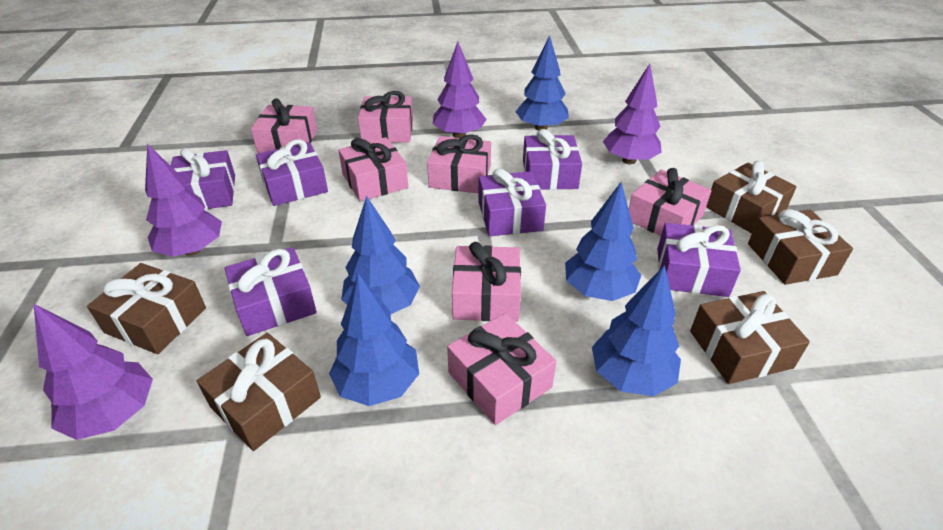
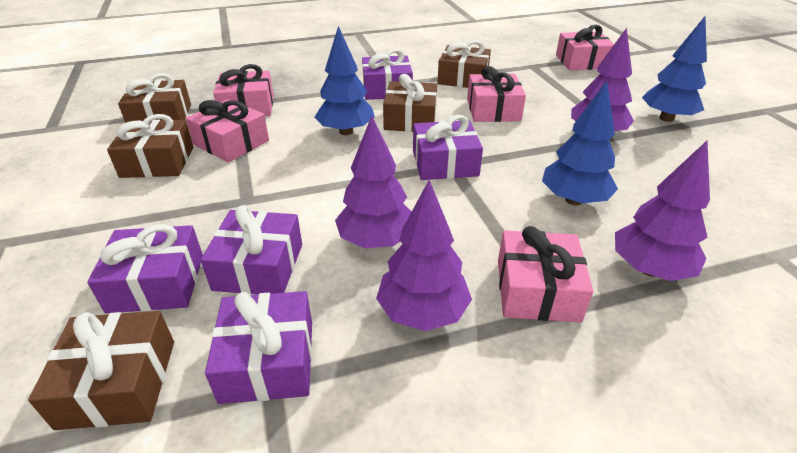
blue tree: [329,274,419,406] [341,196,420,314] [516,35,569,131] [565,182,641,301] [592,265,681,396] = 5 -> [315,26,375,135] [542,81,618,205] [642,16,707,122] = 3
pink gift: [251,98,317,153] [338,137,408,201] [358,91,413,143] [427,135,491,193] [447,313,556,425] [452,242,521,322] [629,168,712,236] = 7 -> [186,99,269,163] [213,64,273,116] [467,66,526,122] [498,226,593,322] [556,24,614,70] = 5
purple gift: [171,148,235,210] [224,247,317,336] [256,139,328,206] [478,168,546,237] [523,129,582,190] [657,223,741,297] = 6 -> [87,224,203,313] [201,205,302,295] [205,291,312,404] [362,49,413,100] [413,115,483,180] = 5

